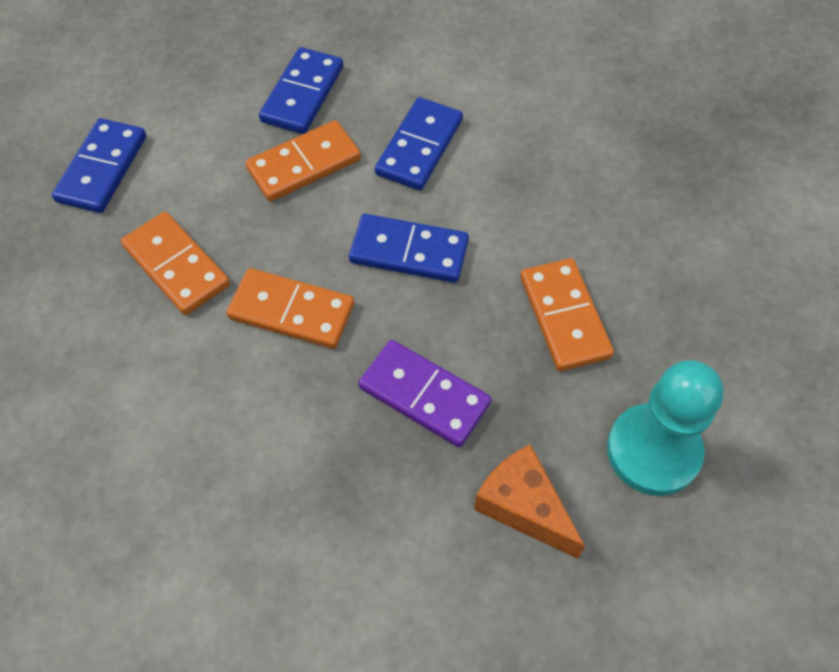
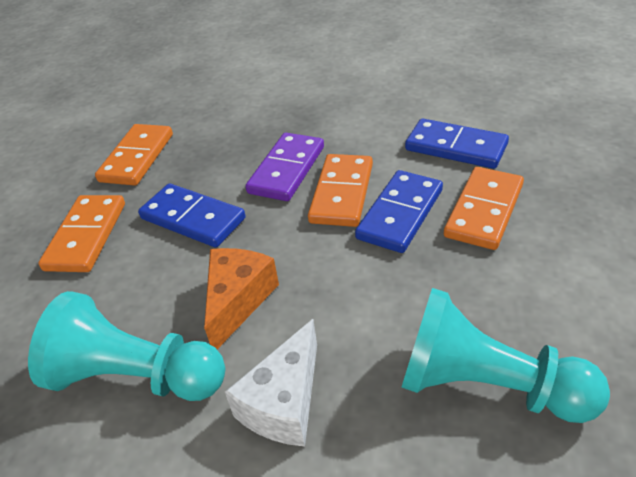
blue domino: [52,118,146,213] [259,47,343,134] [349,214,469,283] [375,97,463,190] = 4 -> [138,183,245,247] [355,170,443,253] [405,119,509,169] = 3
turquoise pawn: [607,360,724,496] = 1 -> [28,291,225,401] [402,288,610,423] = 2
white cheese: none = 0 -> [225,319,317,446] = 1

